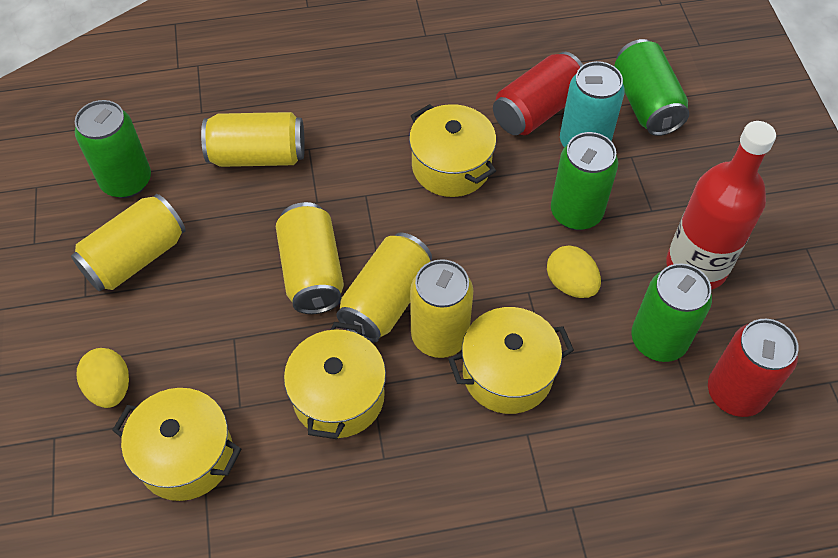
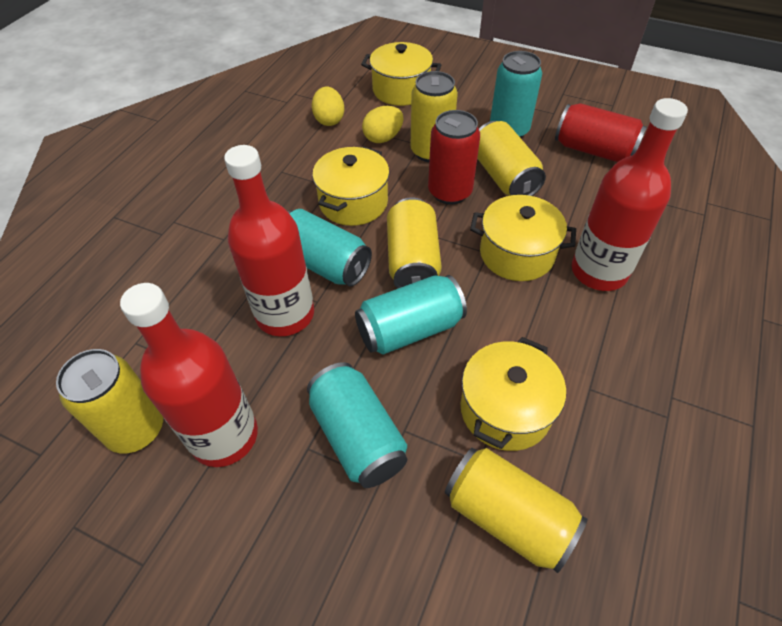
green can: [75,100,151,198] [551,132,618,230] [614,39,689,136] [631,263,712,362] = 4 -> none = 0
red bottle: [666,121,776,290] = 1 -> [120,283,258,467] [224,145,314,336] [572,98,688,291] = 3
turquoise can: [560,61,625,147] = 1 -> [288,209,372,287] [307,362,407,488] [355,275,467,355] [490,51,542,138] = 4

